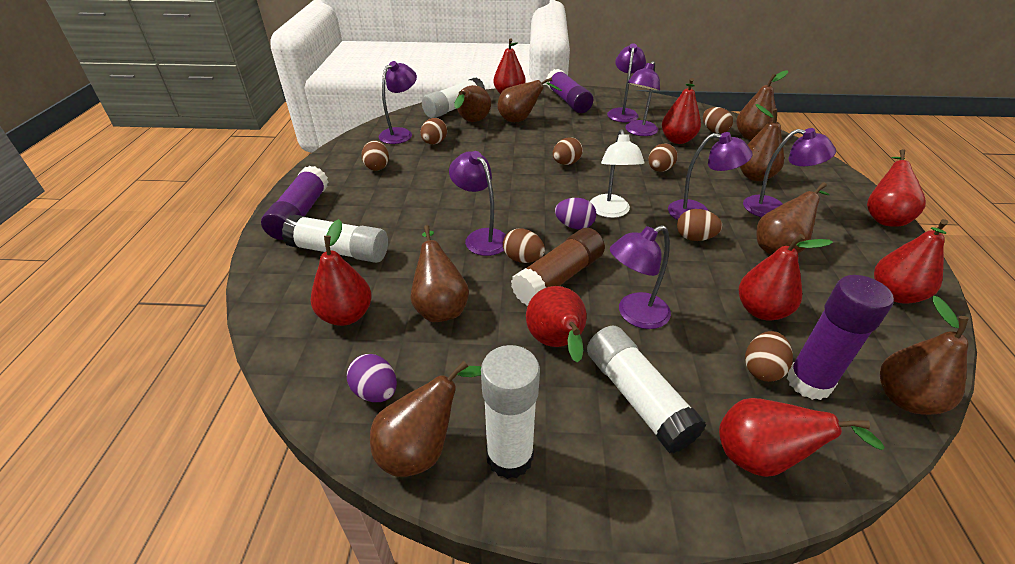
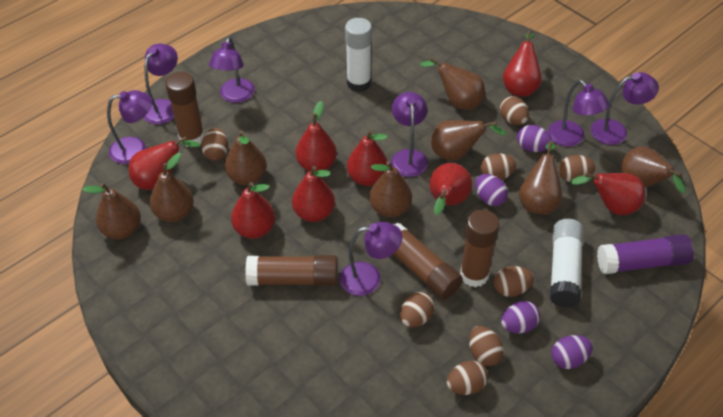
brown glue stick: [511,228,605,306] = 1 -> [165,72,204,147] [245,255,338,286] [393,223,463,299] [460,209,500,287] = 4
purple egg: [347,354,397,402] [555,198,596,229] = 2 -> [475,174,508,206] [501,301,540,333] [517,125,552,152] [551,335,593,369] = 4
purple glue stick: [261,166,328,240] [546,69,593,113] [787,275,894,400] = 3 -> [597,234,694,274] = 1
white glue stick: [282,215,388,263] [422,77,485,118] [481,345,540,479] [587,326,706,453] = 4 -> [345,18,372,92] [550,219,584,308] = 2
white lamp: [590,129,644,218] = 1 -> none = 0

